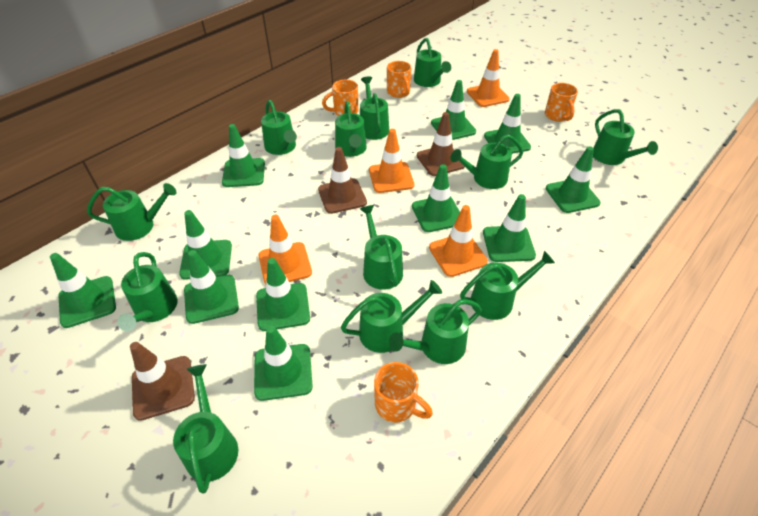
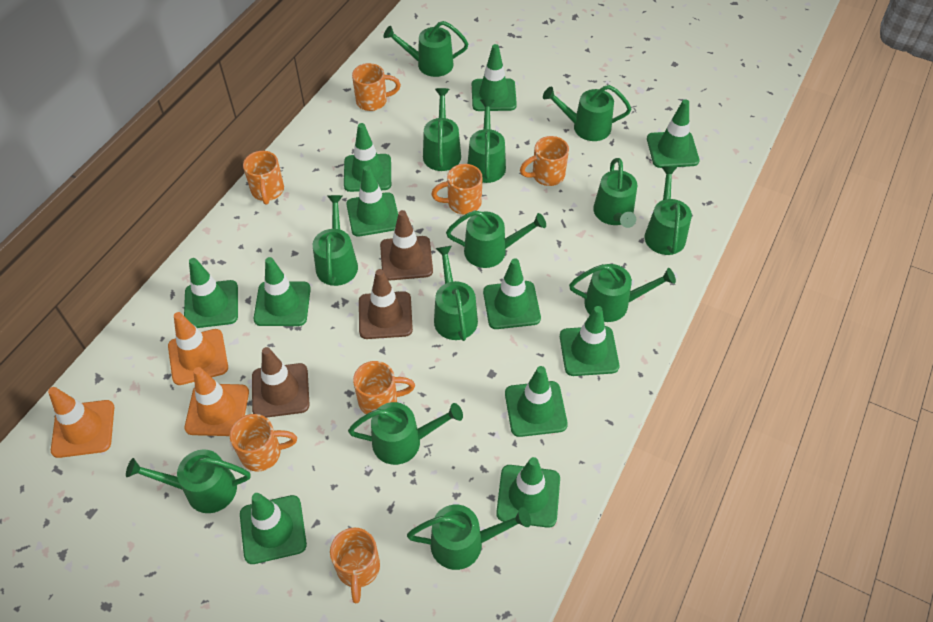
orange mug: [322,80,359,116] [374,362,433,423] [387,61,412,98] [545,83,578,122] = 4 -> [230,414,297,471] [243,151,284,205] [330,528,380,603] [352,63,401,111] [353,361,415,414] [431,164,483,215] [520,136,569,186] = 7
orange traffic cone: [259,215,312,285] [369,129,414,193] [429,205,488,277] [467,49,510,107] = 4 -> [48,387,114,458] [168,312,228,385] [185,367,249,436] = 3

